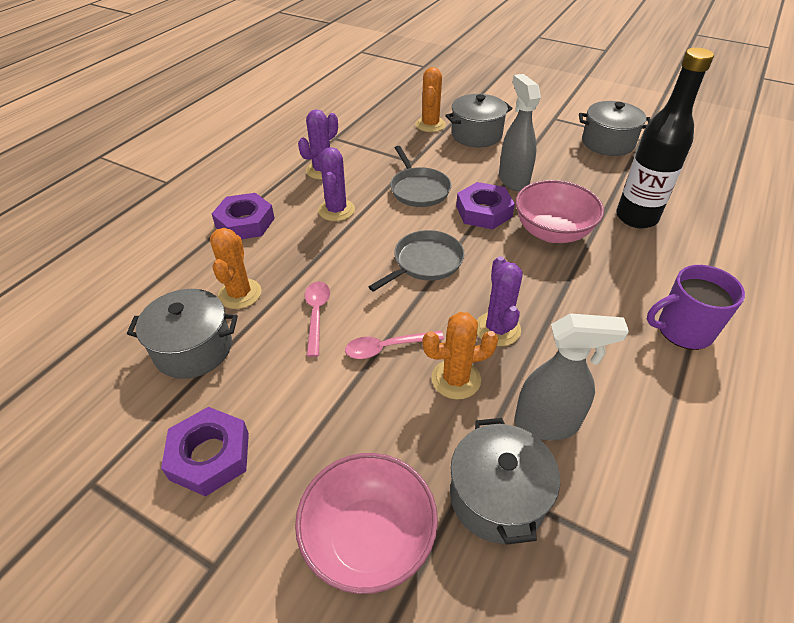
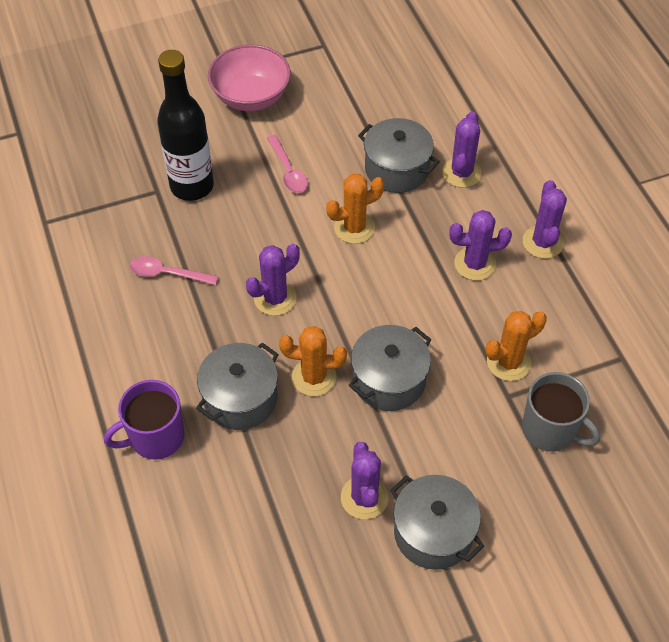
grey mug: none = 0 -> [522,372,600,452] = 1
grey pan: [369,230,465,292] [390,146,451,207] = 2 -> none = 0
grey spray bottle: [499,74,541,191] [514,313,629,440] = 2 -> none = 0
pink bowl: [295,453,438,594] [516,180,604,243] = 2 -> [208,44,291,111] = 1
purple cactus: [298,109,338,180] [318,147,355,221] [477,256,523,346] = 3 -> [246,244,300,316] [341,442,389,519] [442,112,482,188] [449,210,512,281] [523,180,567,259] = 5
purple nut: [161,407,249,497] [212,193,275,239] [456,182,515,229] = 3 -> none = 0

